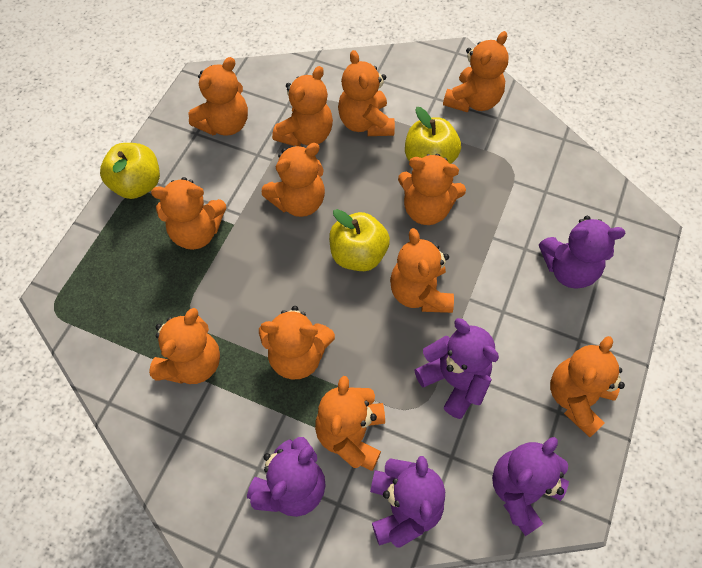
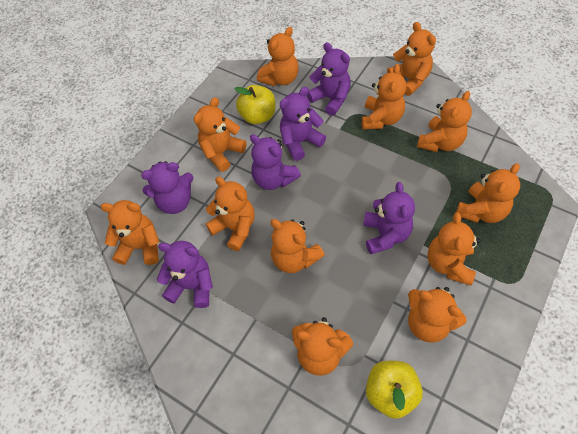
purple teddy bear: [247,437,326,517] [370,456,445,548] [415,318,499,419] [492,437,569,536] [539,216,626,289] = 5 -> [141,161,193,214] [157,241,213,308] [250,134,301,190] [280,87,326,161] [307,42,351,116] [363,182,415,254] = 6
yellow apple: [100,143,160,199] [329,209,390,271] [405,107,461,164] = 3 -> [234,85,275,124] [366,361,423,419] = 2

